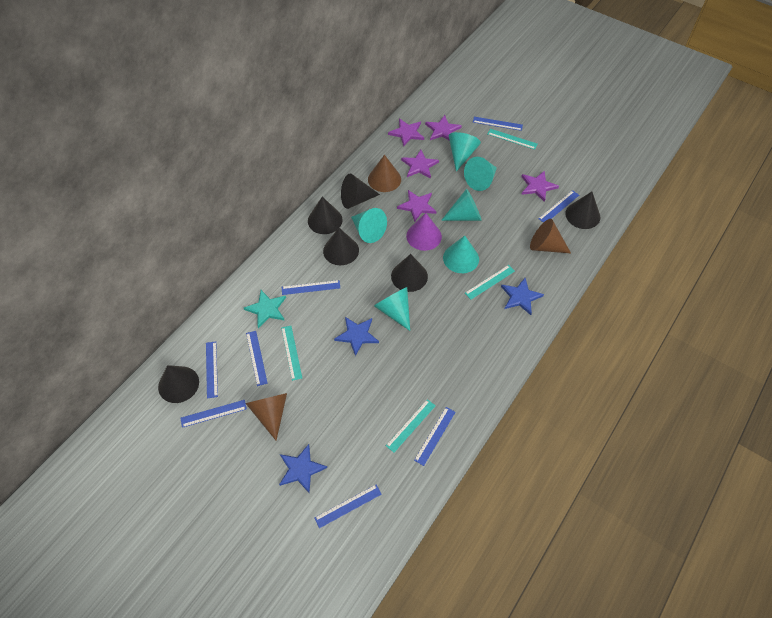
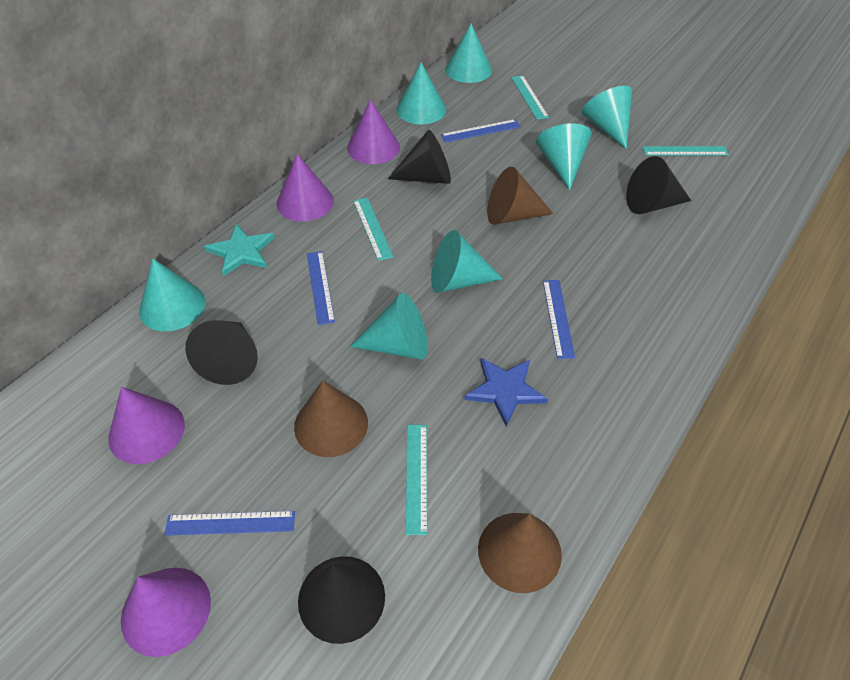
black cone: [158,365,199,403] [308,197,343,234] [323,228,359,265] [341,174,380,209] [391,254,428,292] [565,192,600,229] = 6 -> [185,320,258,385] [298,556,385,644] [388,130,451,184] [626,156,691,214] = 4
blue ruler: [180,400,247,428] [206,341,218,398] [246,331,268,386] [282,280,340,295] [315,485,382,528] [414,407,455,466] [473,117,523,131] [538,190,579,223] = 8 -> [164,511,295,536] [307,251,335,325] [441,119,521,143] [543,280,575,359] = 4
blue star: [279,444,327,493] [334,317,379,356] [501,278,544,315] = 3 -> [464,358,548,427] = 1
purple cone: [406,213,442,251] = 1 -> [108,387,185,464] [121,568,211,657] [277,154,334,222] [347,99,400,164] = 4
purple star: [388,119,424,147] [397,190,437,222] [401,150,439,179] [425,115,462,140] [521,171,559,202] = 5 -> none = 0
turquoise cone: [351,208,387,243] [374,287,410,331] [441,189,482,221] [443,236,479,273] [449,132,481,172] [464,157,497,191] = 6 -> [139,259,205,331] [350,293,428,360] [396,62,446,125] [431,230,503,293] [445,24,492,83] [536,123,592,190] [582,86,632,149] = 7

